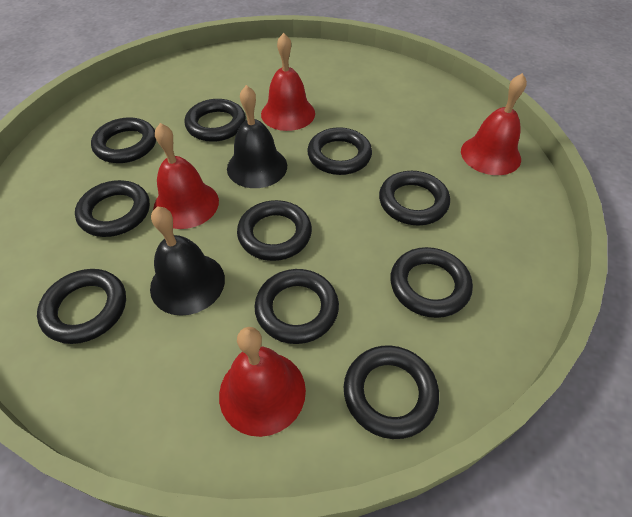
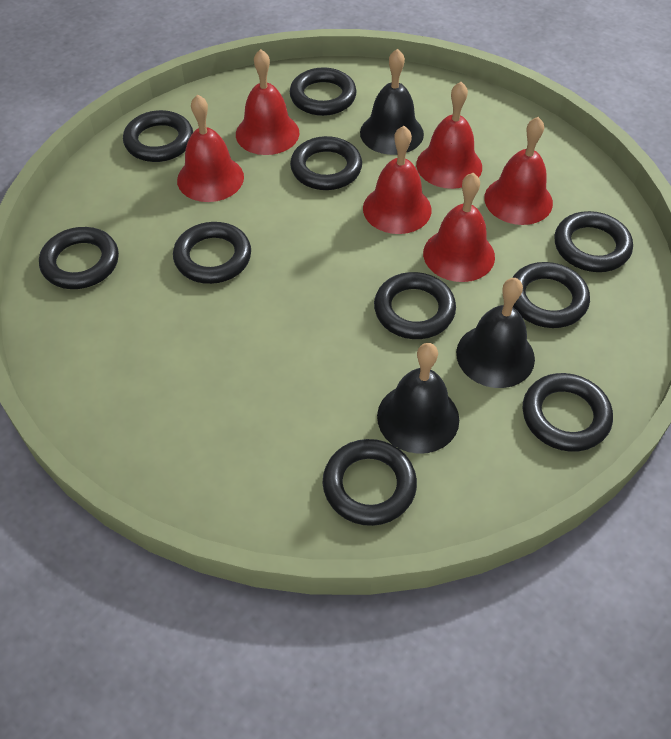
black bell: [150,206,225,316] [227,85,287,188] = 2 -> [360,49,424,155] [377,343,459,454] [456,278,535,388] = 3
red bell: [153,123,219,229] [219,327,306,437] [261,33,315,131] [461,73,527,175] = 4 -> [177,94,244,202] [236,49,299,155] [363,126,431,234] [416,82,482,189] [423,173,495,282] [484,117,553,225] = 6

